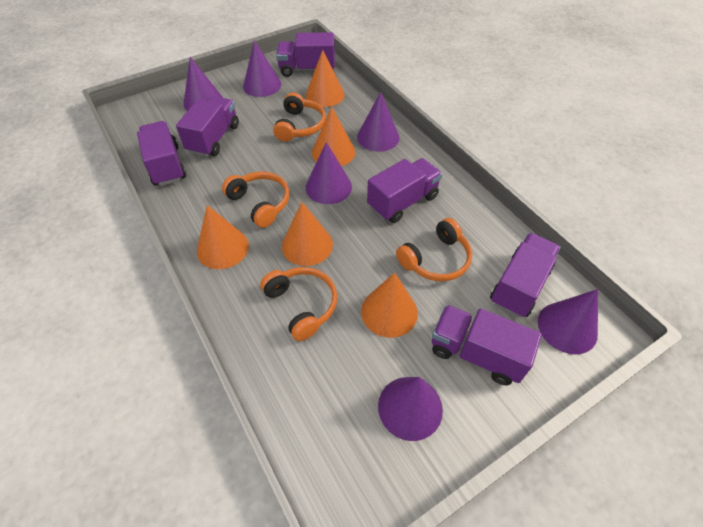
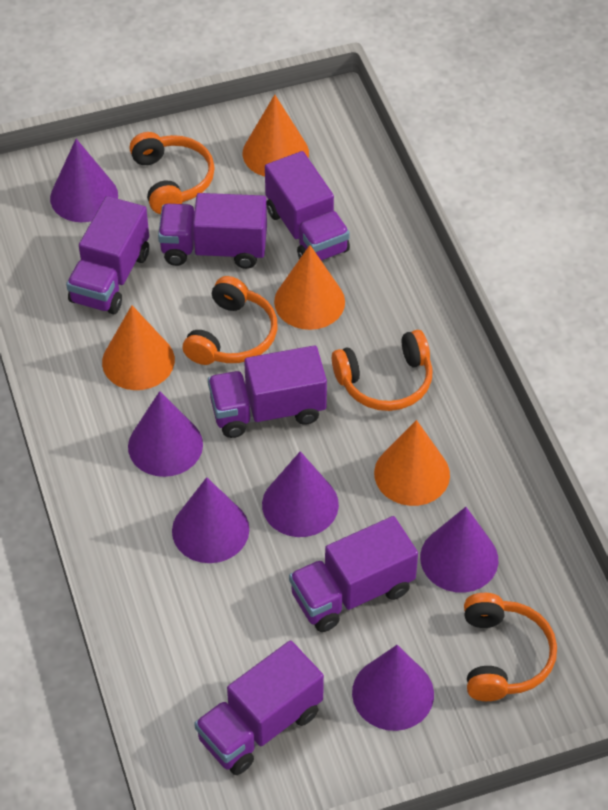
orange cone: [197,205,249,269] [282,202,333,266] [306,50,345,107] [312,107,355,166] [361,272,418,338] = 5 -> [102,305,175,390] [243,95,309,177] [274,245,345,330] [374,420,450,506] = 4

